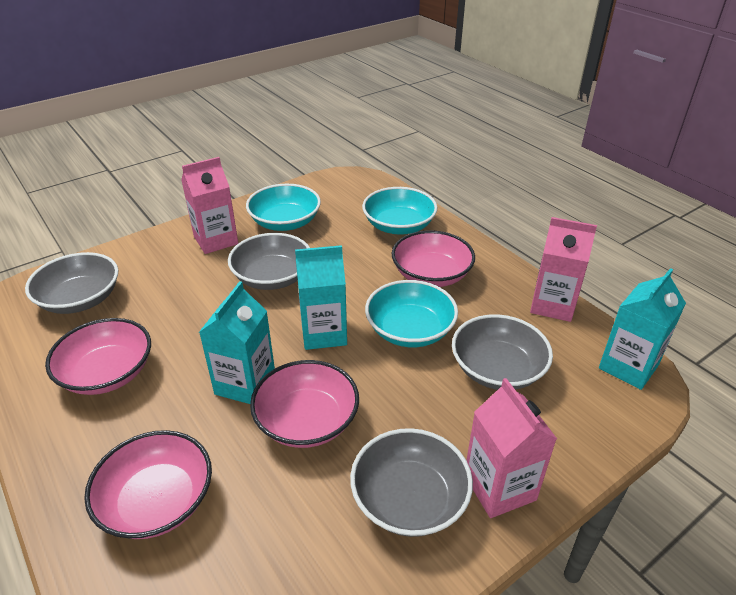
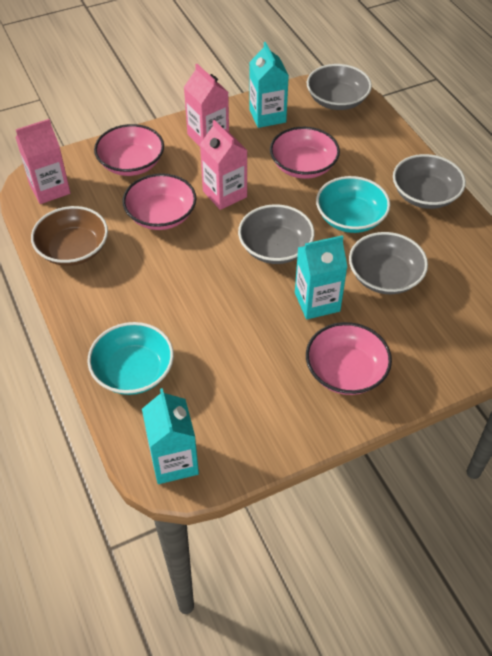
brown bowl: none = 0 -> [31,206,108,266] = 1
turquoise bowl: [246,184,321,231] [362,187,438,235] [365,280,458,347] = 3 -> [87,322,174,395] [316,176,390,233] = 2

